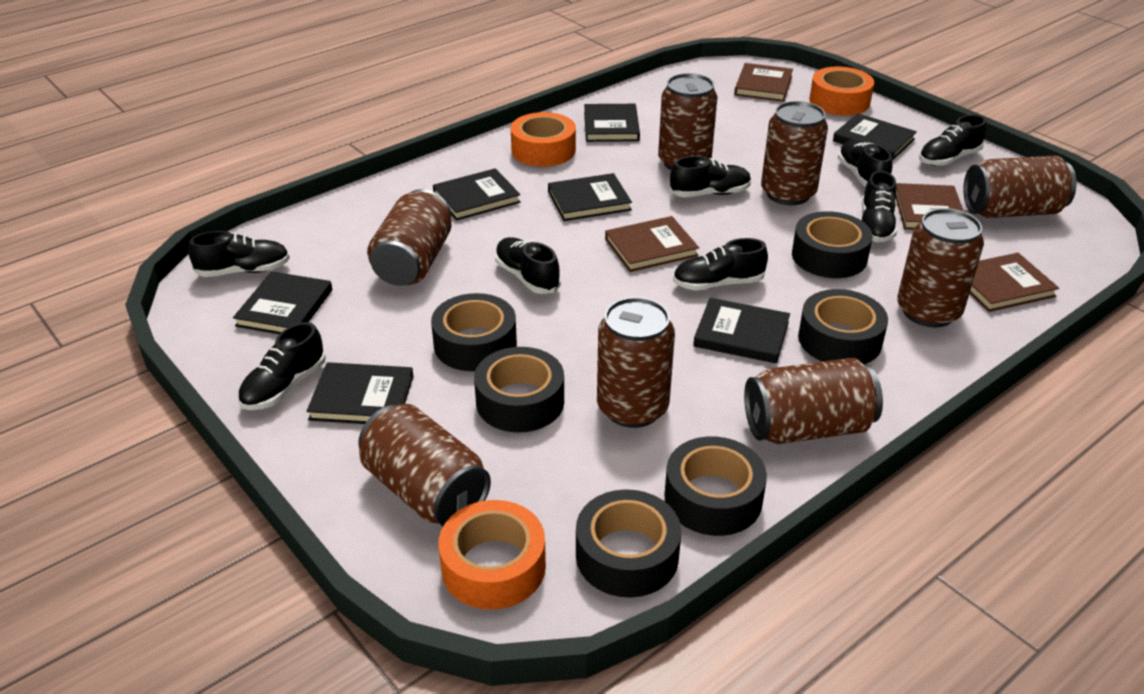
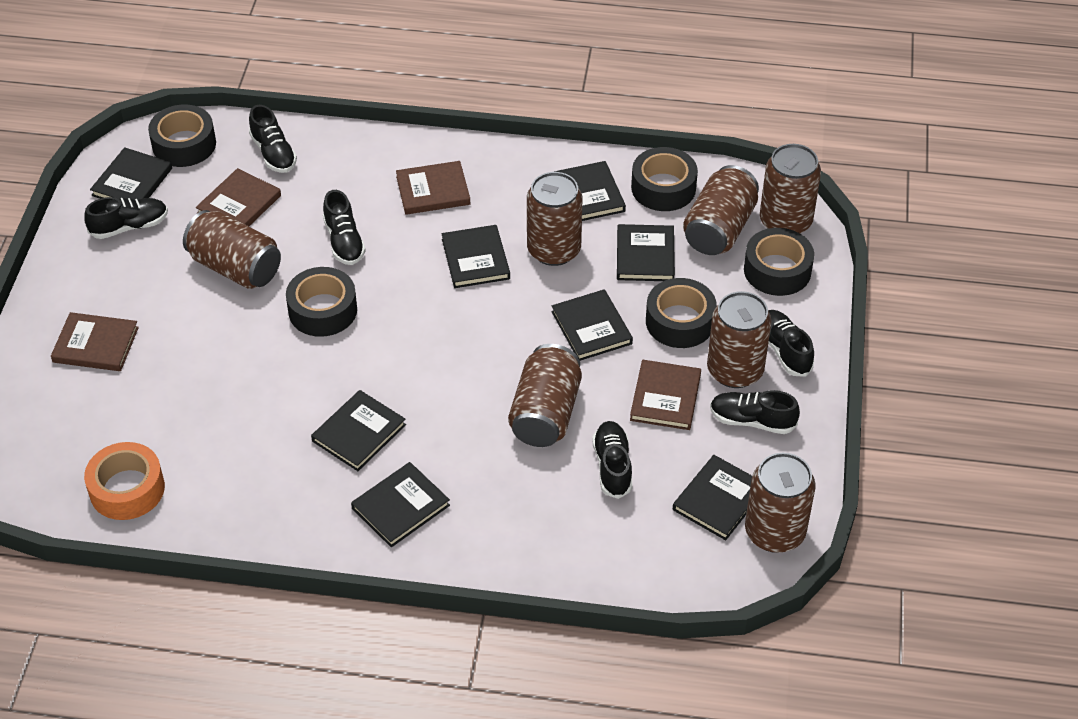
black book: [233,271,332,334] [307,362,414,424] [433,168,521,221] [548,173,632,221] [584,104,640,142] [693,298,790,364] [833,113,917,160] = 7 -> [90,147,172,200] [311,390,406,471] [351,462,450,547] [442,225,510,288] [552,289,633,361] [554,161,626,221] [617,224,675,281] [673,455,752,540] = 8
black shoe: [188,231,290,277] [238,322,326,410] [495,237,561,294] [670,156,751,197] [673,238,768,291] [838,140,892,187] [862,171,897,242] [919,115,987,166] = 8 -> [84,197,168,239] [249,105,297,173] [323,190,366,265] [592,421,633,499] [710,390,800,434] [768,310,814,377] = 6
black tape: [431,293,517,371] [474,347,564,433] [576,489,681,598] [664,436,767,536] [792,211,873,278] [798,289,888,364] = 6 -> [148,104,216,167] [286,267,357,337] [631,147,698,211] [646,278,717,348] [744,228,814,296] = 5
brown can: [358,404,491,526] [367,189,452,286] [597,297,675,428] [658,73,718,170] [744,358,883,444] [761,101,828,205] [897,208,984,327] [963,156,1077,218] = 8 -> [183,210,281,289] [508,344,582,447] [527,172,582,266] [683,165,759,255] [707,291,772,388] [745,453,815,553] [760,144,821,234] = 7
orange tape: [439,500,546,610] [511,112,576,167] [809,67,874,116] = 3 -> [84,442,165,520] = 1

